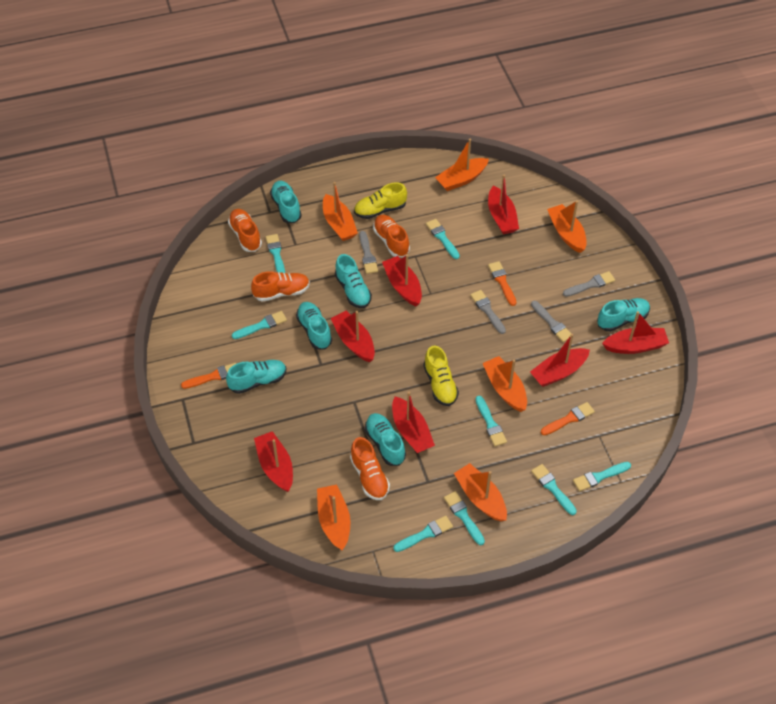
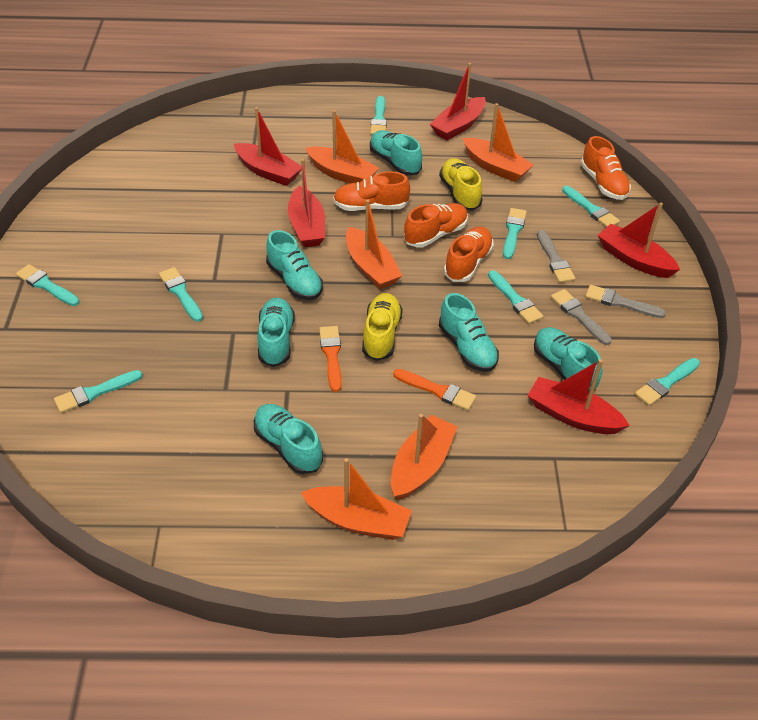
grey brush: [359,231,378,274] [470,290,506,334] [531,301,571,342] [563,271,615,297] = 4 -> [537,230,575,283] [551,289,612,345] [585,285,666,318] = 3
orange boat: [317,484,351,550] [323,182,358,241] [435,139,489,191] [454,463,507,521] [483,356,527,412] [547,201,587,253] = 6 -> [301,458,412,540] [306,110,379,184] [346,200,402,289] [391,414,458,500] [463,103,534,182] = 5
orange brush: [181,363,236,389] [488,261,517,306] [541,402,595,436] = 3 -> [319,326,342,392] [393,369,476,410] = 2
red boat: [254,431,293,492] [331,311,375,362] [382,254,422,307] [392,392,435,453] [488,174,519,234] [530,334,590,387] [602,311,669,354] = 7 -> [234,107,302,186] [288,159,325,247] [430,63,486,140] [528,359,630,434] [598,203,680,278] = 5

